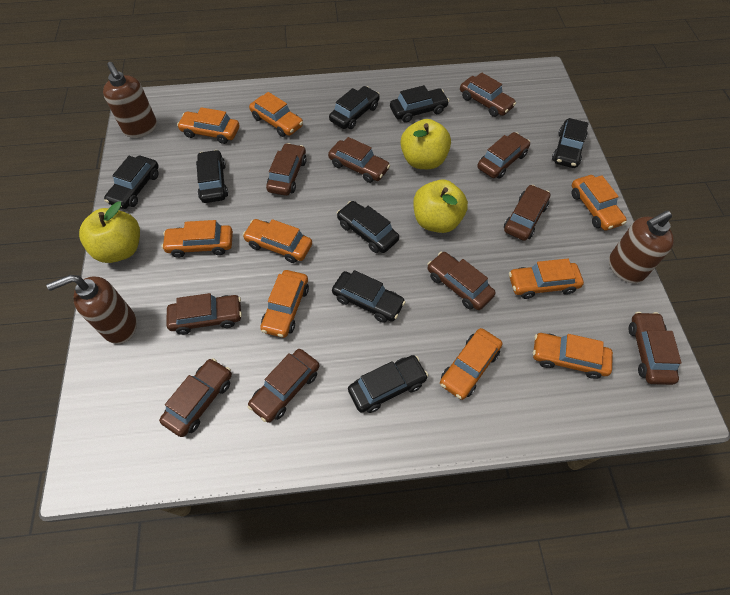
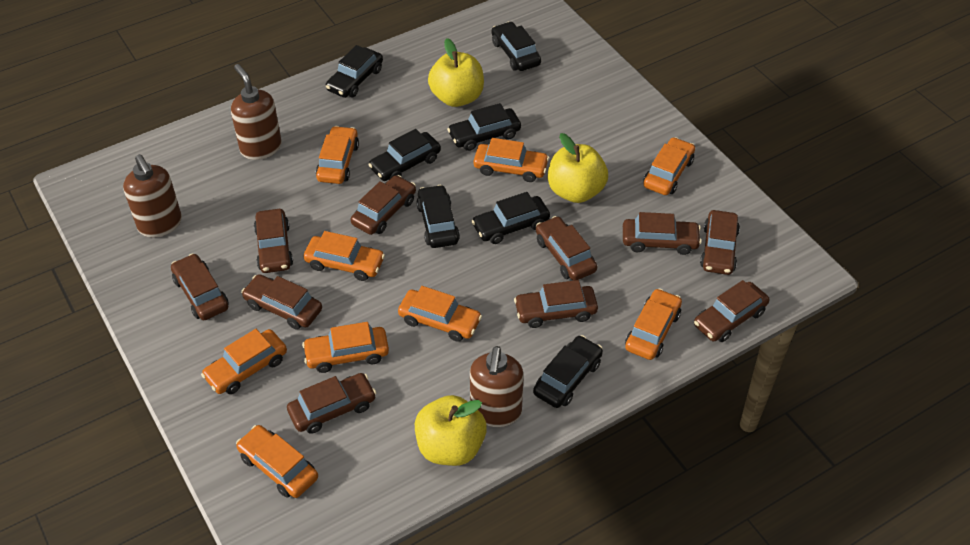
black car: [104,156,159,209] [196,150,228,203] [329,86,380,129] [332,270,406,323] [337,201,399,253] [348,355,428,413] [390,85,449,123] [552,118,589,168] = 8 -> [326,45,383,98] [368,129,441,181] [416,185,460,248] [447,103,521,151] [472,192,550,244] [491,21,541,71] [533,335,603,408] = 7

